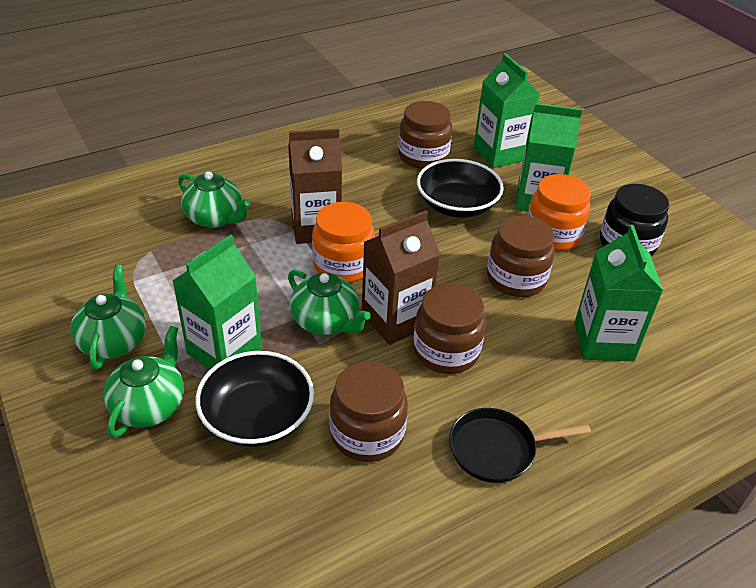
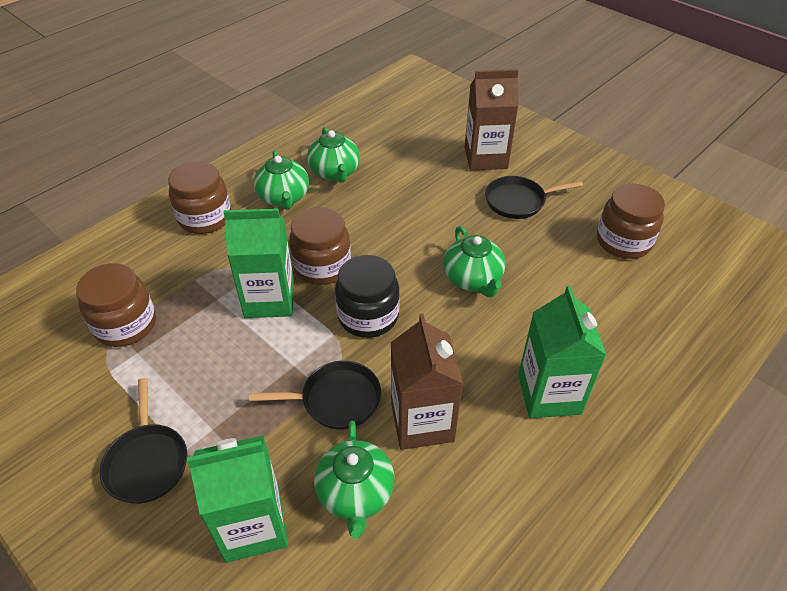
black bowl: [195,351,314,447] [417,159,504,218] = 2 -> none = 0
black pan: [449,408,591,483] = 1 -> [100,378,187,504] [249,361,381,429] [485,176,583,219] = 3
green carton: [172,235,262,370] [473,53,540,168] [516,103,582,212] [574,225,663,361] = 4 -> [187,435,288,563] [223,209,294,318] [518,285,606,418] = 3
orange jar: [312,202,375,282] [527,174,591,251] = 2 -> none = 0

